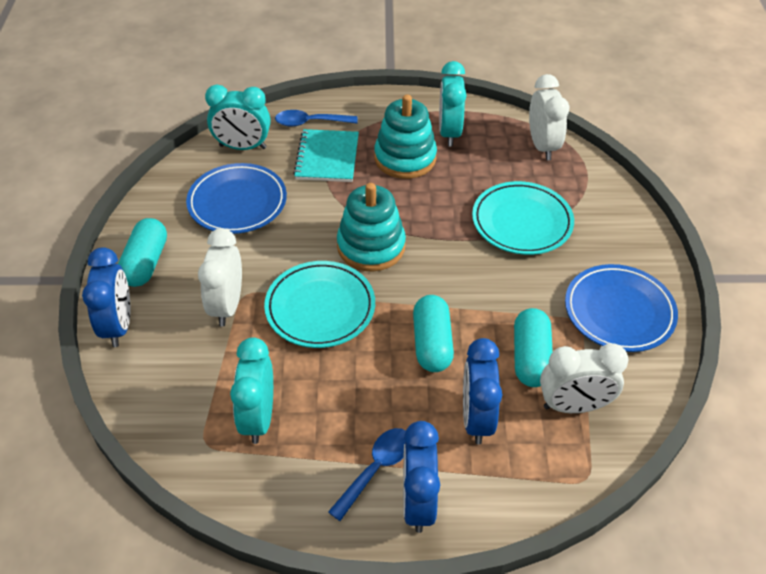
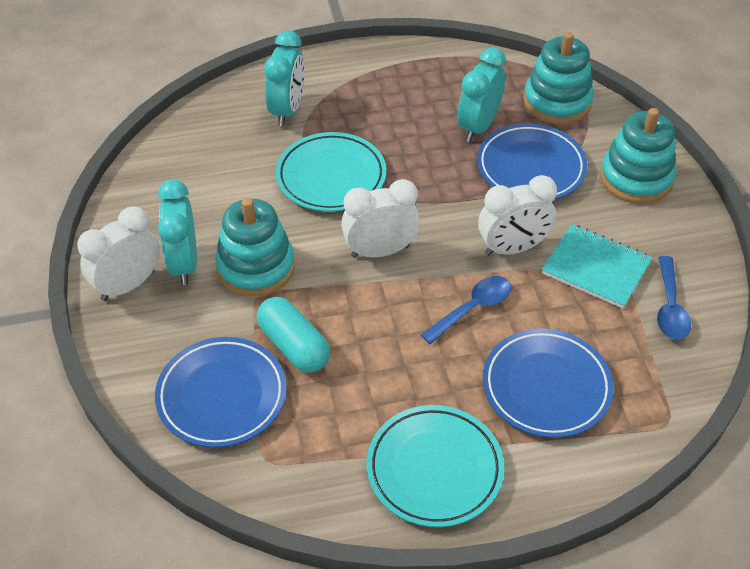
blue clock: [82,247,130,347] [403,421,440,533] [463,338,502,444] = 3 -> none = 0
blue plate: [186,163,287,234] [565,264,678,352] = 2 -> [155,337,287,448] [477,123,587,200] [483,328,614,438] = 3
turquoise capsule: [118,218,167,287] [413,295,454,372] [514,308,553,387] = 3 -> [257,297,330,373] = 1
turquoise stacking toy: [337,183,406,272] [374,94,437,179] = 2 -> [215,198,295,297] [523,32,594,124] [600,108,676,204] = 3

